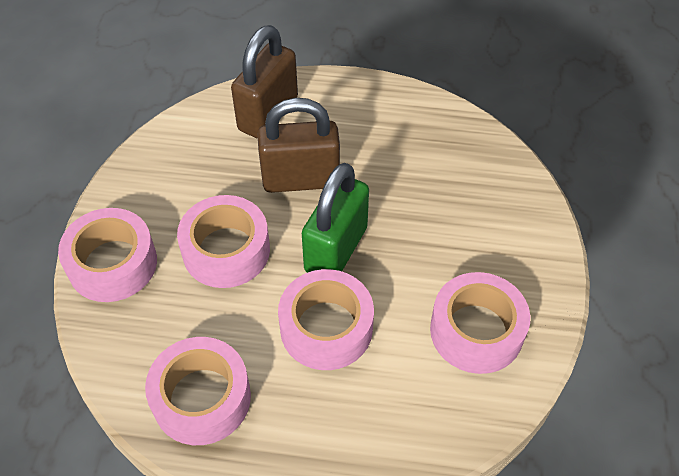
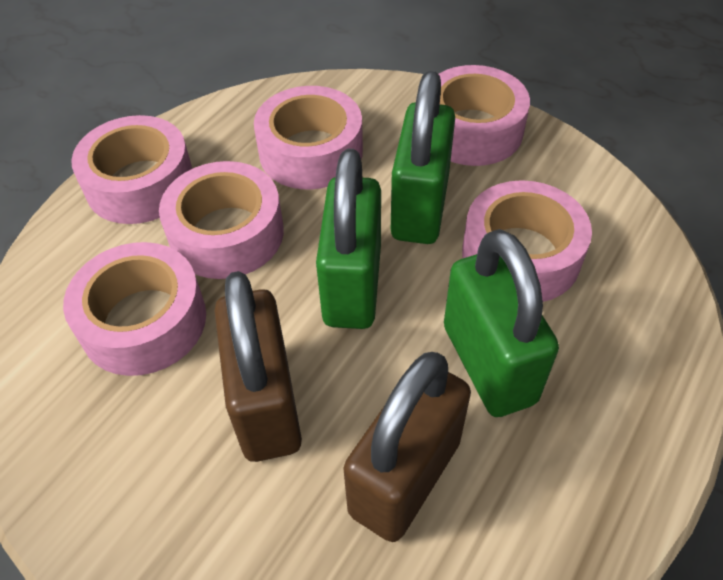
green padlock: [302,163,369,273] = 1 -> [316,149,381,329] [391,71,455,244] [444,229,559,417] = 3
pink tape: [58,208,157,302] [145,337,251,445] [177,195,270,288] [278,269,374,370] [430,272,530,374] = 5 -> [63,242,206,376] [71,115,192,224] [159,161,284,279] [254,86,363,190] [439,65,530,166] [462,180,592,302] = 6

